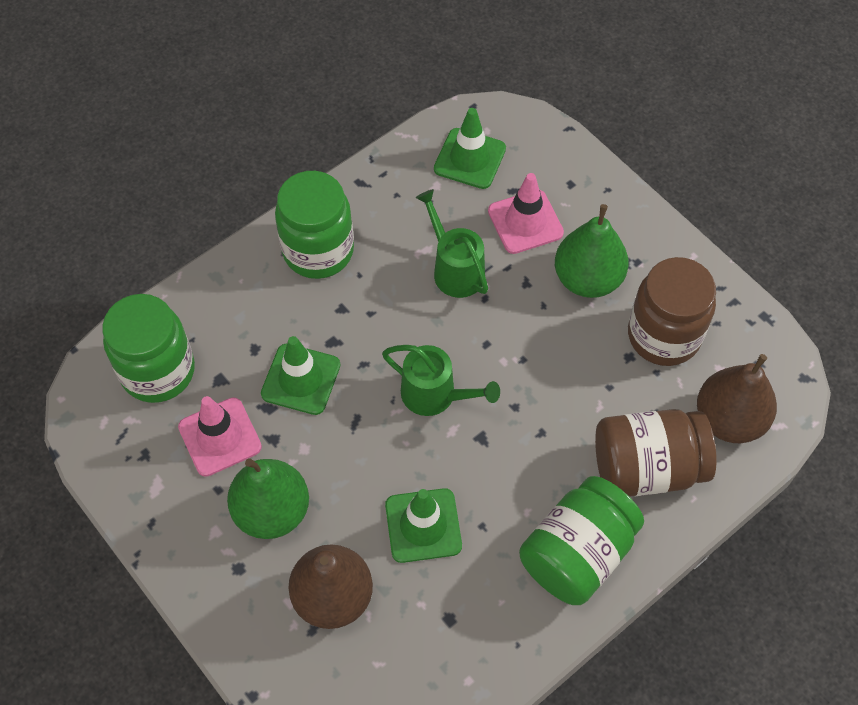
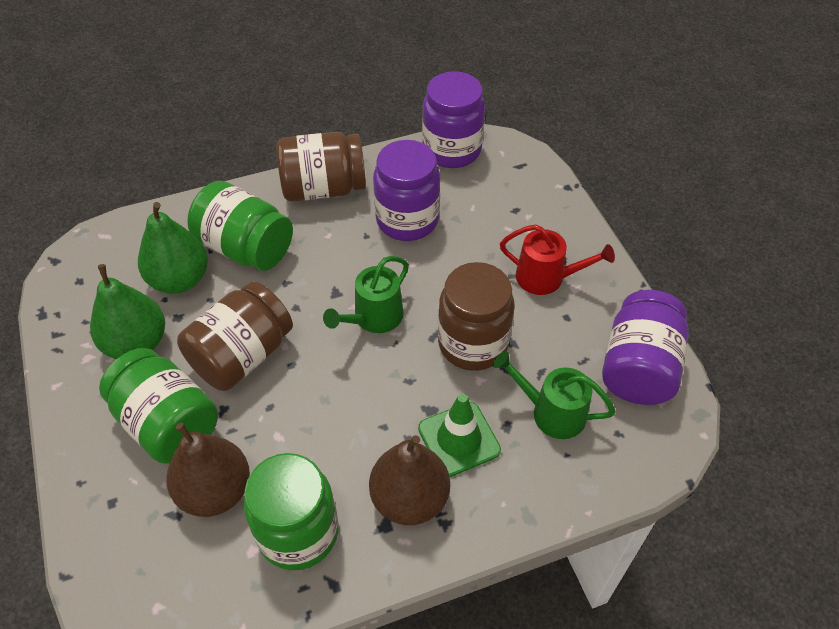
brown jar: [595,409,717,497] [628,257,716,366] = 2 -> [177,281,293,391] [276,132,366,201] [438,262,515,371] = 3
green traffic cone: [261,336,340,415] [385,488,462,563] [434,108,506,189] = 3 -> [418,393,501,477] = 1
pink traffic cone: [178,396,262,477] [488,173,564,254] = 2 -> none = 0
purple jar: none = 0 -> [373,140,440,241] [422,71,485,168] [602,290,689,405] = 3
red watering can: none = 0 -> [500,224,615,295] = 1

